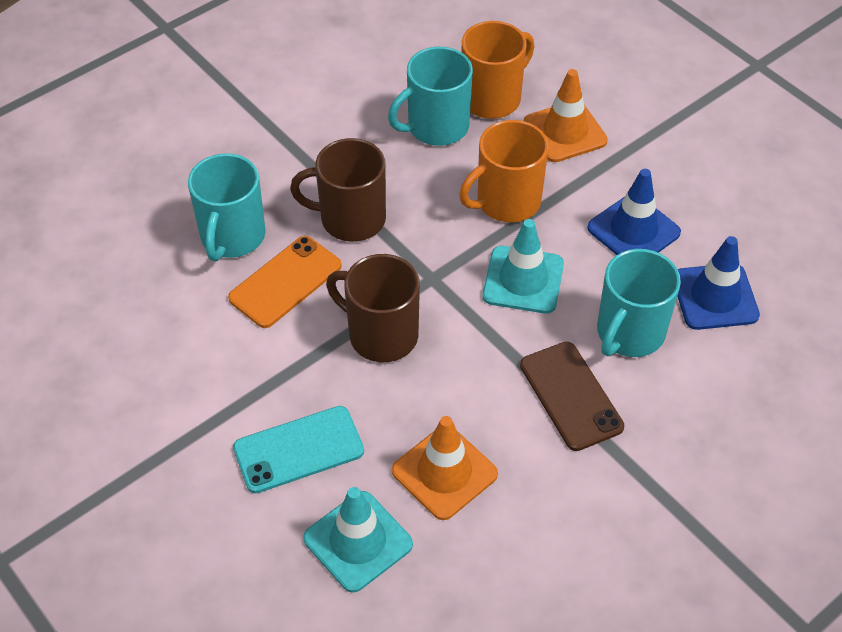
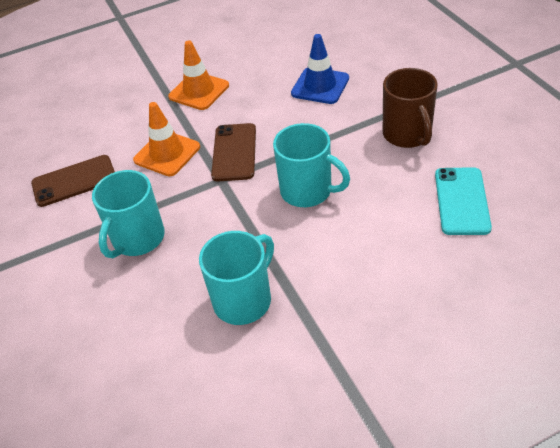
blue traffic cone: [587,169,681,255] [677,236,760,330] = 2 -> [291,34,349,104] = 1
brown mug: [290,138,386,242] [326,254,420,362] = 2 -> [383,68,438,148] = 1
brown phone: [520,342,624,451] = 1 -> [31,155,115,207] [211,123,256,181] = 2
orange mug: [459,120,549,222] [462,21,534,119] = 2 -> none = 0
orange phone: [228,236,342,328] = 1 -> none = 0
turquoise traffic cone: [303,487,413,593] [483,219,564,314] = 2 -> none = 0

